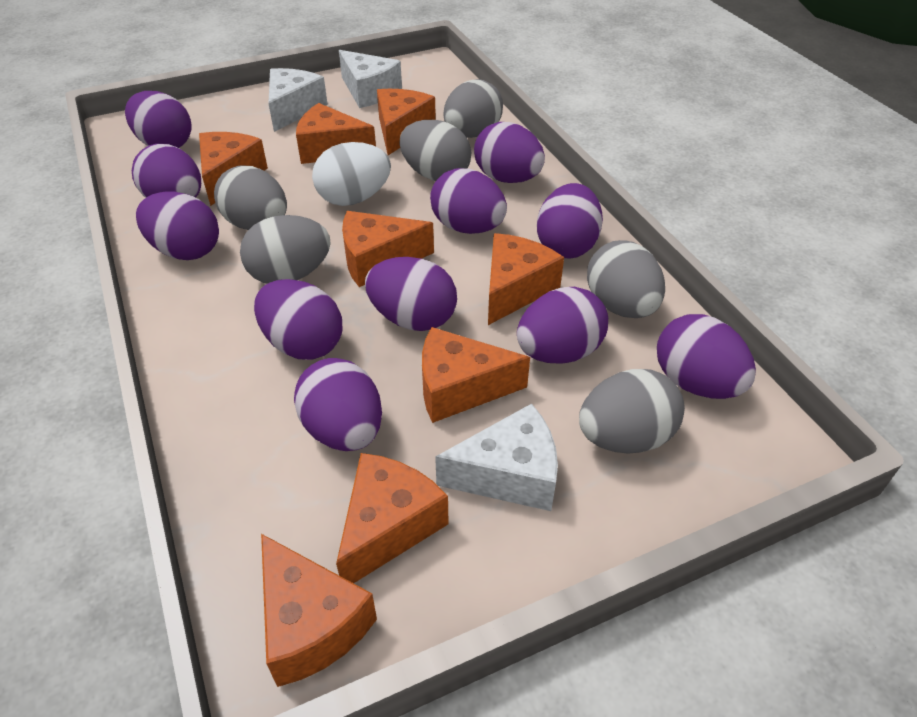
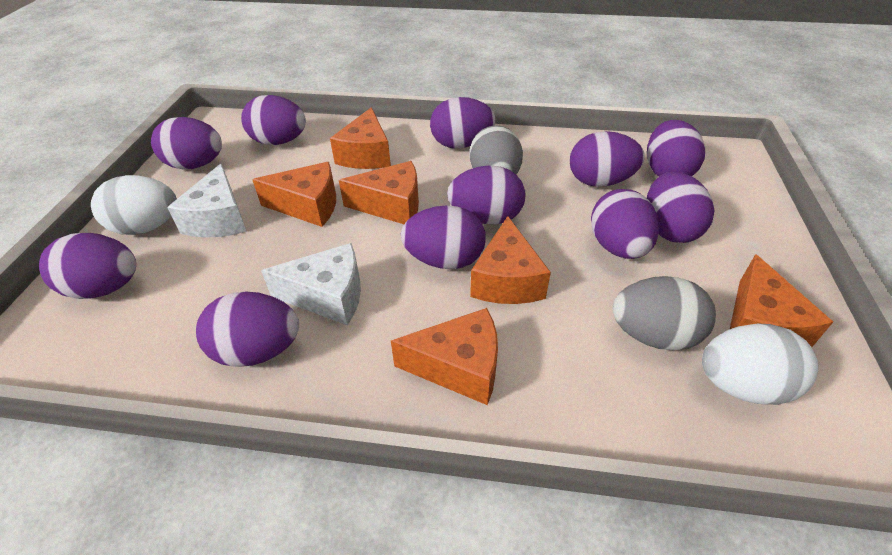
grey egg: [214,166,287,230] [240,215,331,284] [400,120,471,181] [443,79,503,138] [579,369,685,454] [587,240,665,318] = 6 -> [469,125,523,174] [612,276,716,350] = 2
orange cheese: [199,132,268,206] [261,534,377,687] [296,103,376,164] [336,453,449,583] [342,211,434,287] [377,89,436,155] [422,327,530,423] [488,233,564,325] = 8 -> [252,162,336,227] [330,107,391,169] [339,161,419,224] [391,308,498,405] [470,216,551,304] [730,254,833,347] = 6
white cheese: [268,68,328,132] [339,50,402,108] [435,404,558,511] = 3 -> [167,163,247,237] [261,243,361,325] = 2
white egg: [312,142,391,206] = 1 -> [91,175,177,235] [702,323,818,405] = 2

